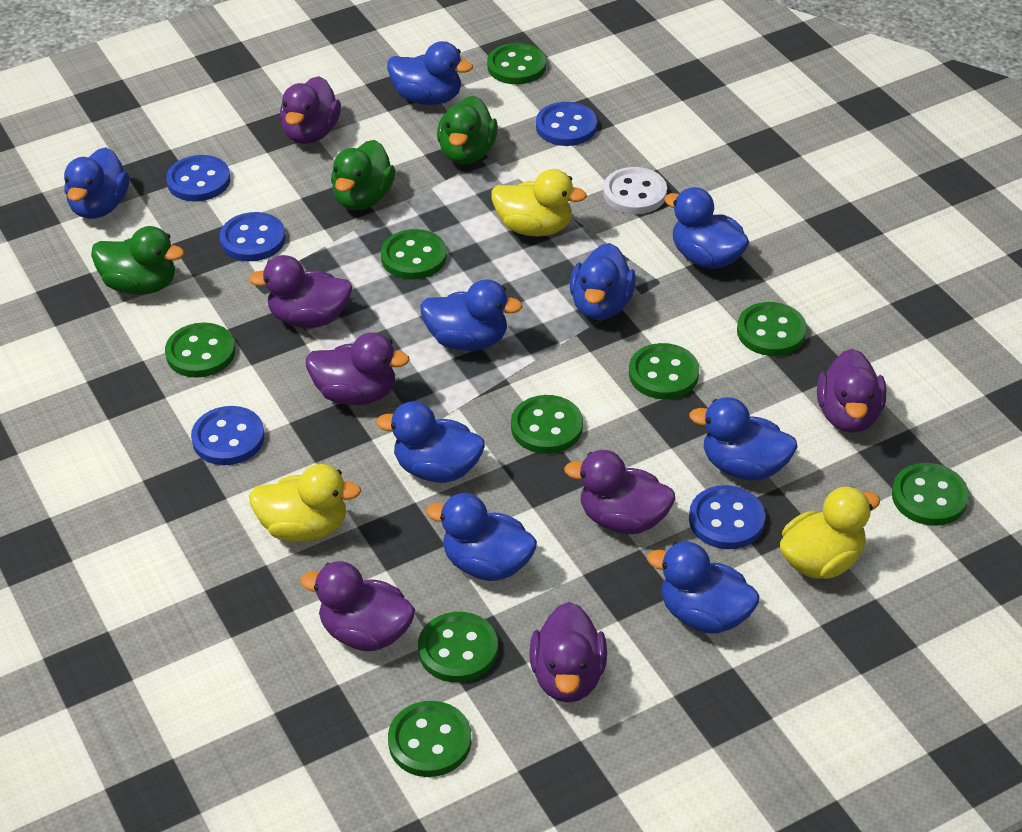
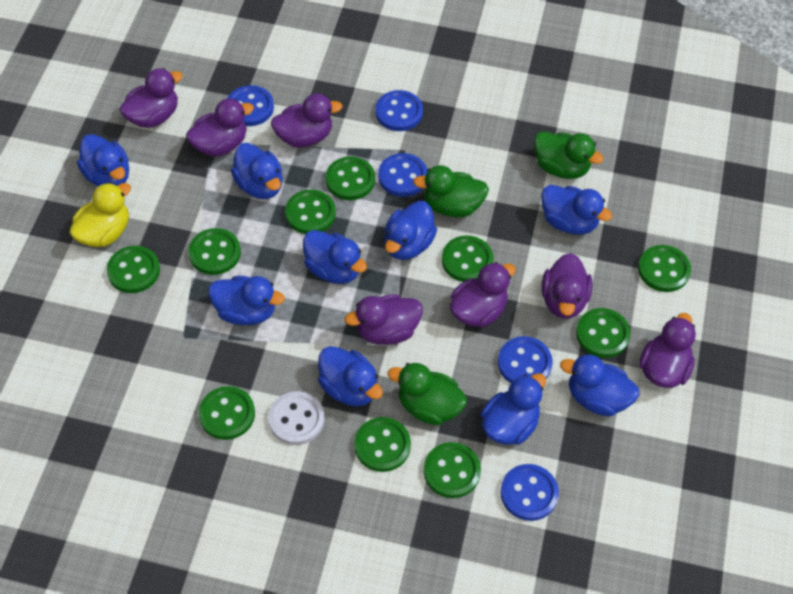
green button: [165,322,235,378] [381,229,447,280] [388,701,471,777] [418,612,498,683] [487,43,546,84] [511,395,583,454] [629,343,699,399] [737,302,807,356] [892,463,969,526] = 9 -> [107,246,160,293] [188,228,241,275] [199,386,255,440] [285,189,336,234] [326,157,375,200] [354,417,411,472] [424,442,481,498] [442,235,493,282] [576,308,631,358] [638,245,691,292] = 10
yellow duck: [249,464,361,542] [491,169,587,236] [780,486,880,579] = 3 -> [69,182,131,247] = 1

